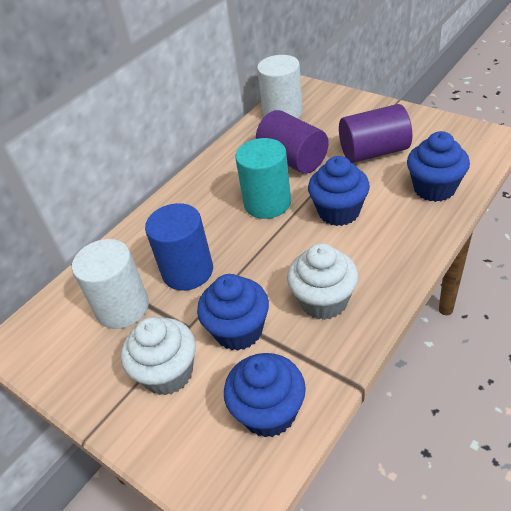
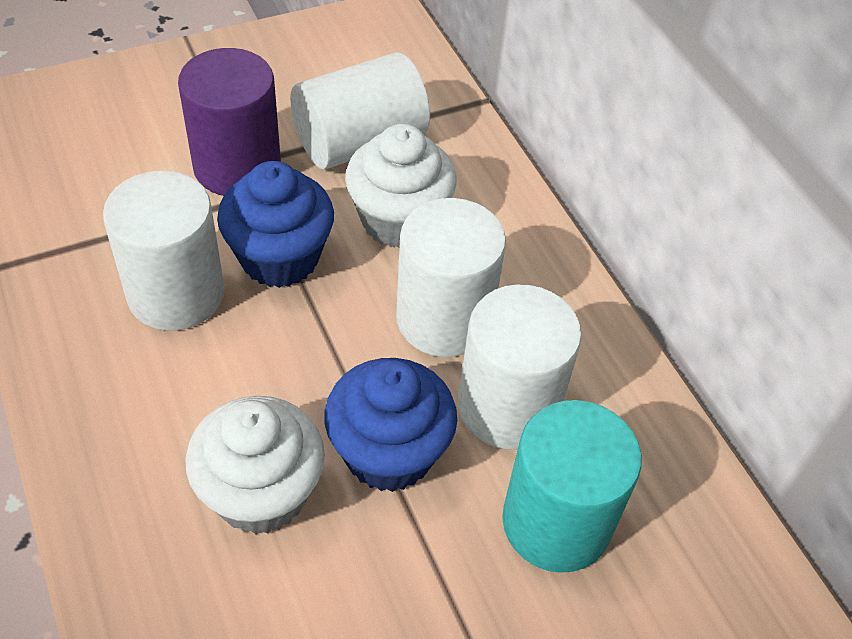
blue cupcake: [197,274,269,351] [224,353,306,438] [308,156,370,226] [407,131,470,202] = 4 -> [217,161,334,288] [324,358,457,492] = 2
blue cylinder: [145,203,213,291] = 1 -> none = 0
purple cylinder: [256,110,329,174] [339,104,412,163] = 2 -> [178,48,281,196] = 1
white cylinder: [72,239,149,329] [257,55,303,118] = 2 -> [103,171,224,331] [290,52,430,169] [396,198,506,357] [458,284,582,449] = 4

